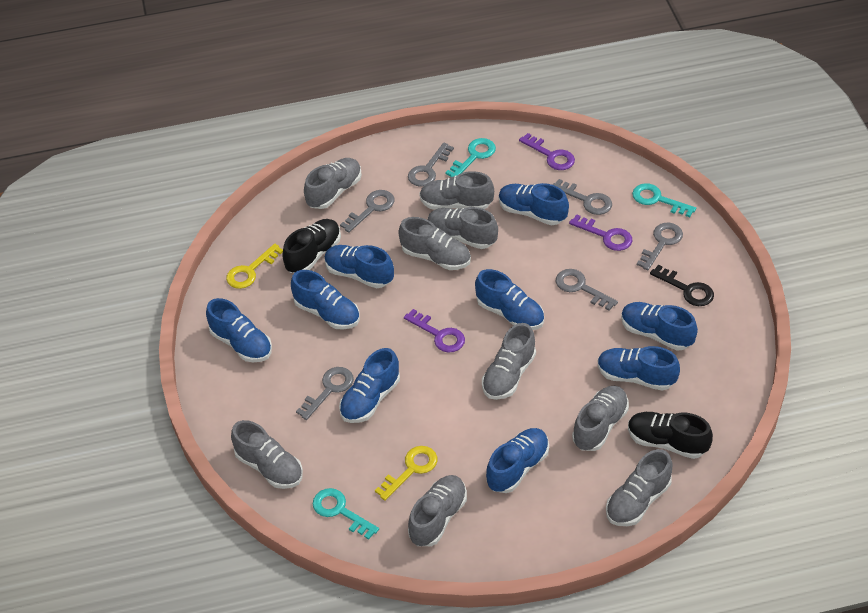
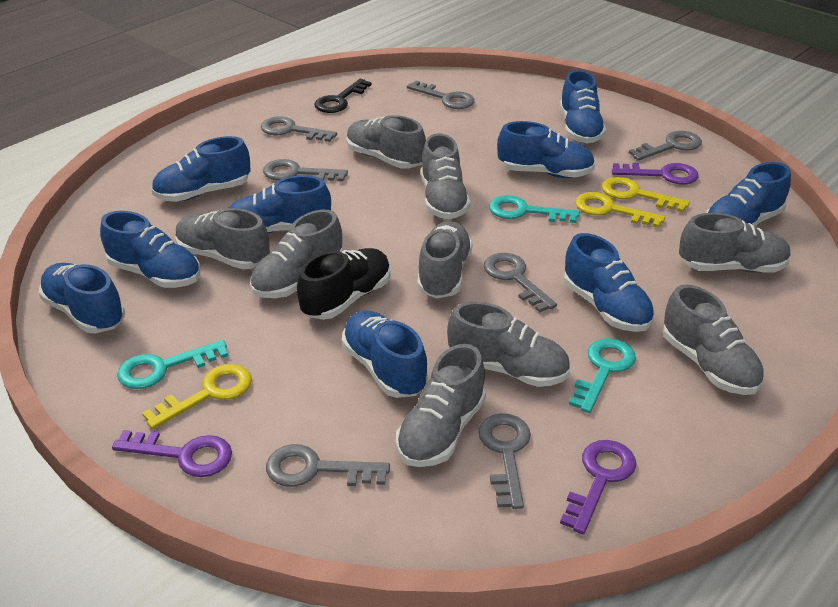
black shoe: [282,219,341,273] [628,412,713,459] = 2 -> [297,248,391,320] = 1
grey key: [296,367,354,420] [340,190,394,233] [408,143,454,187] [553,179,612,215] [556,269,618,311] [637,223,683,270] = 6 -> [261,116,337,142] [263,159,348,182] [266,444,390,487] [407,81,475,109] [478,413,531,509] [484,253,557,313] [629,131,702,161] = 7
yellow key: [226,243,283,289] [375,446,437,501] = 2 -> [142,364,252,429] [575,192,665,228] [602,177,690,212] = 3

